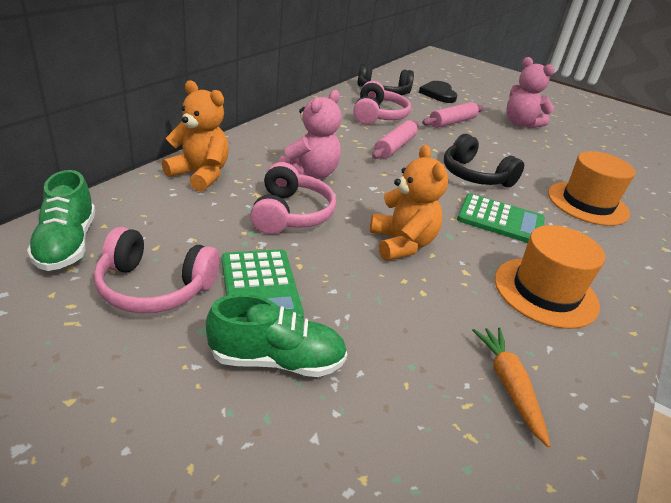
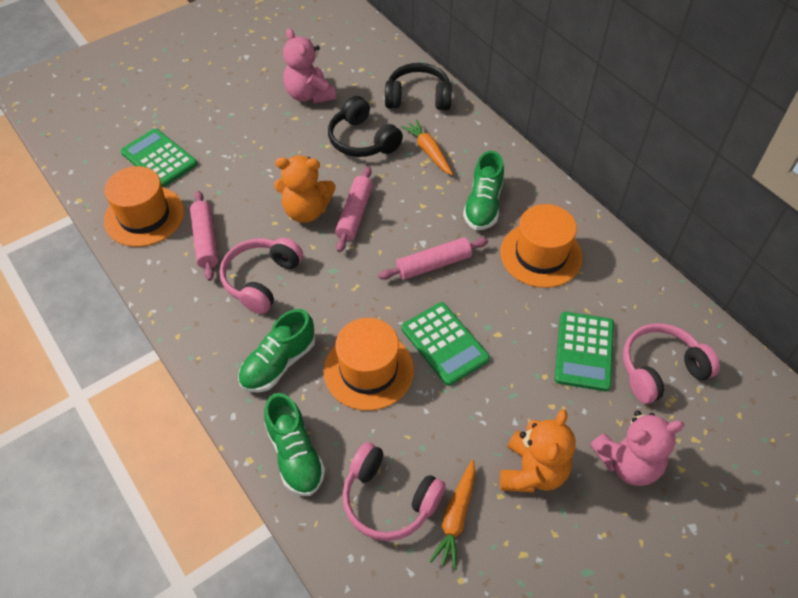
black heart: [419,81,457,103] = 1 -> none = 0
green calculator: [222,249,304,318] [457,193,545,243] = 2 -> [121,129,197,187] [401,302,490,386] [555,312,614,391] = 3
green shoe: [27,170,95,271] [206,294,347,377] = 2 -> [238,309,316,392] [264,393,325,496] [463,151,504,230] = 3
orange carrot: [472,327,551,448] = 1 -> [401,120,453,175] [429,460,475,570] = 2
orange hat: [495,225,605,329] [548,151,635,226] = 2 -> [104,166,184,247] [324,318,414,411] [500,204,583,288] = 3
pink rolling pin: [372,120,419,159] [422,102,484,128] = 2 -> [190,191,218,281] [335,166,373,252] [378,237,488,280] = 3

